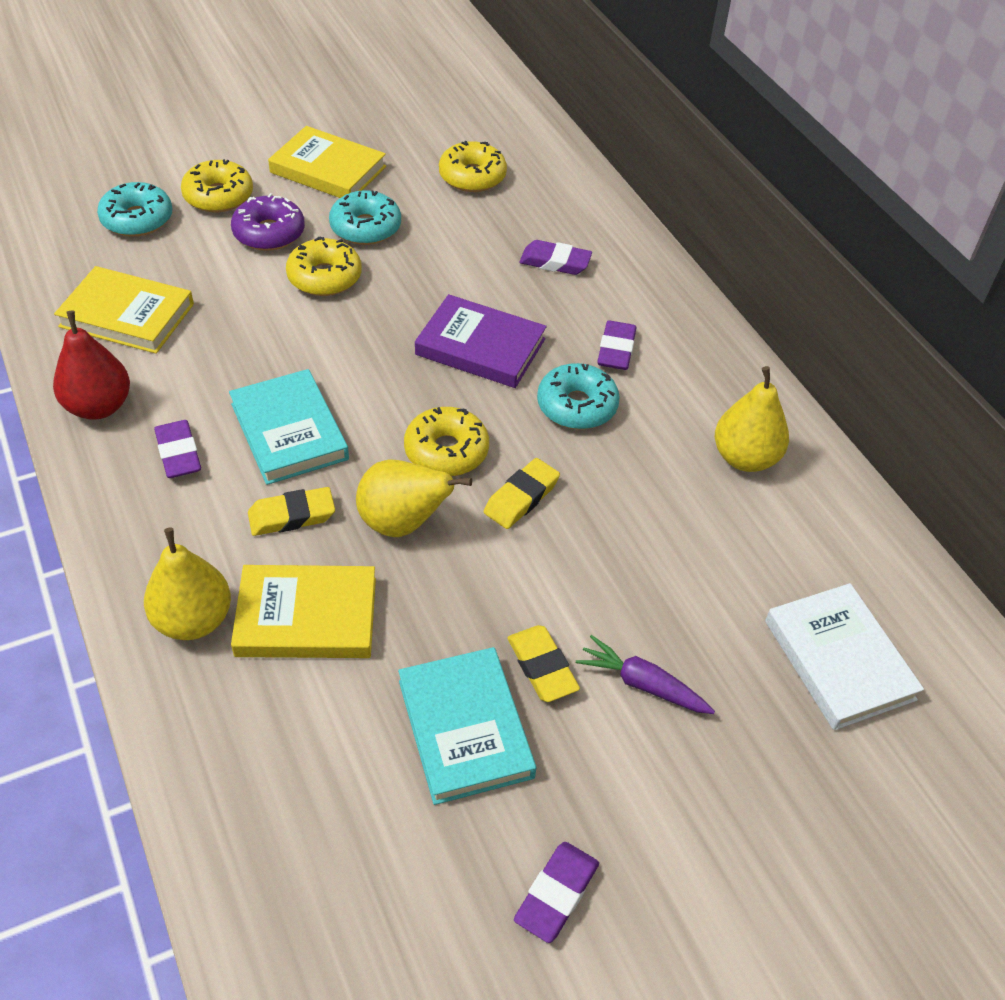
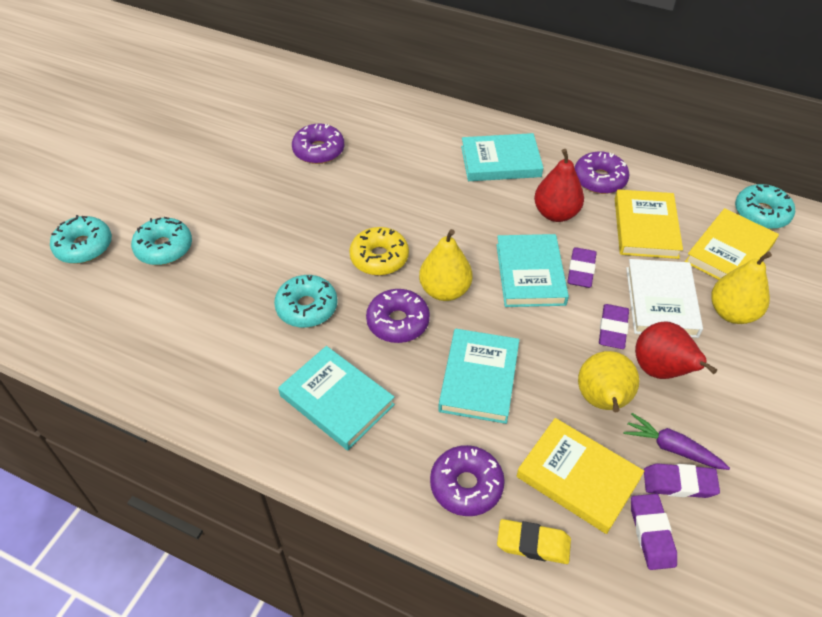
purple book: [415,294,547,388] = 1 -> none = 0
purple donut: [231,193,305,251] = 1 -> [292,124,344,164] [366,289,430,343] [430,445,505,516] [575,151,629,194] = 4
red pear: [53,310,130,420] = 1 -> [534,149,584,222] [635,321,717,379] = 2
turquoise book: [229,369,349,485] [398,647,536,805] = 2 -> [278,346,395,450] [438,329,519,424] [461,133,543,181] [496,234,569,307] = 4
turquoise donut: [97,182,172,237] [329,190,401,245] [537,363,620,429] = 3 -> [50,215,112,264] [131,217,192,265] [274,275,338,328] [735,184,795,229] = 4
yellow donut: [181,159,253,212] [286,236,362,296] [404,407,489,477] [439,141,507,192] = 4 -> [349,227,409,275] = 1
yellow eraser: [248,487,335,536] [484,458,560,529] [507,625,580,702] = 3 -> [497,519,571,564] = 1

